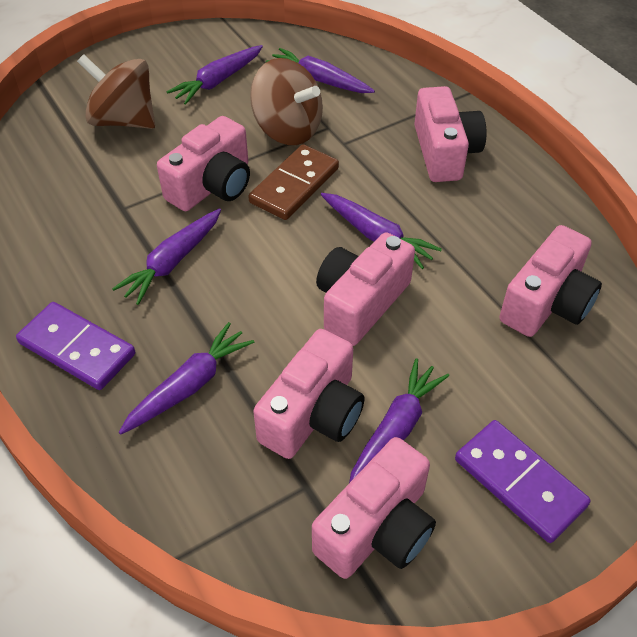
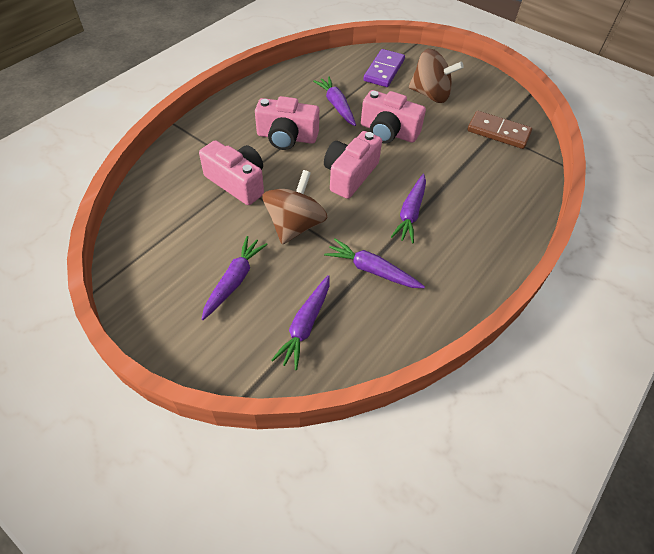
pink camera: [157,116,250,211] [253,329,365,459] [312,437,436,579] [316,232,415,346] [414,86,486,182] [499,225,602,337] = 6 -> [199,140,264,205] [255,96,319,150] [324,131,382,199] [361,90,426,144] = 4
purple carrot: [112,208,221,305] [119,322,254,435] [167,45,263,105] [266,48,375,93] [321,193,442,269] [349,358,449,483] = 6 -> [202,236,268,320] [271,275,329,370] [313,77,356,126] [324,239,425,288] [391,174,426,244] = 5
purple domino: [16,302,135,390] [455,420,591,543] = 2 -> [364,49,405,87] = 1

